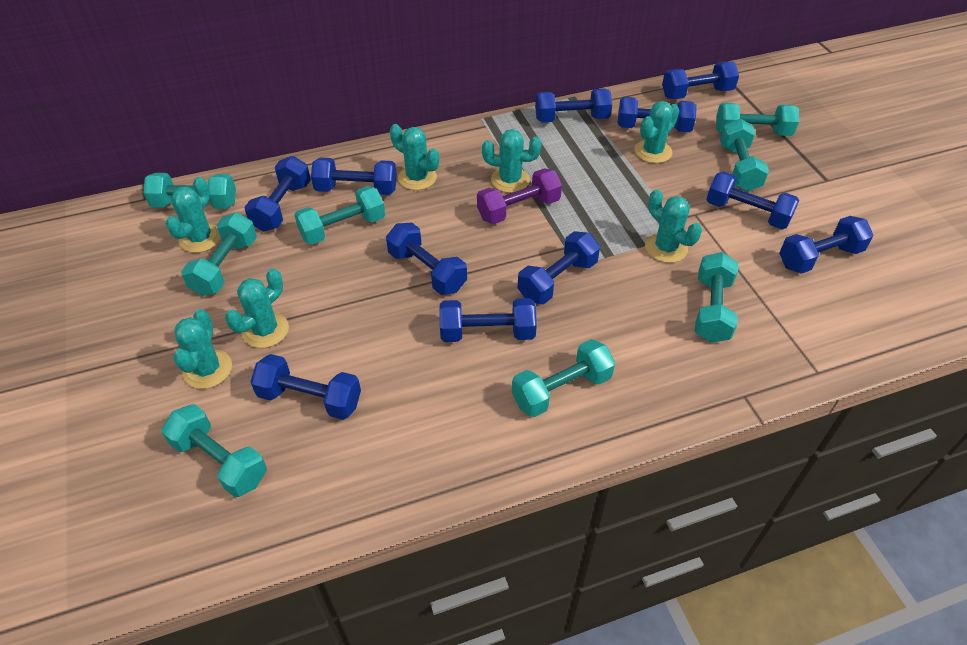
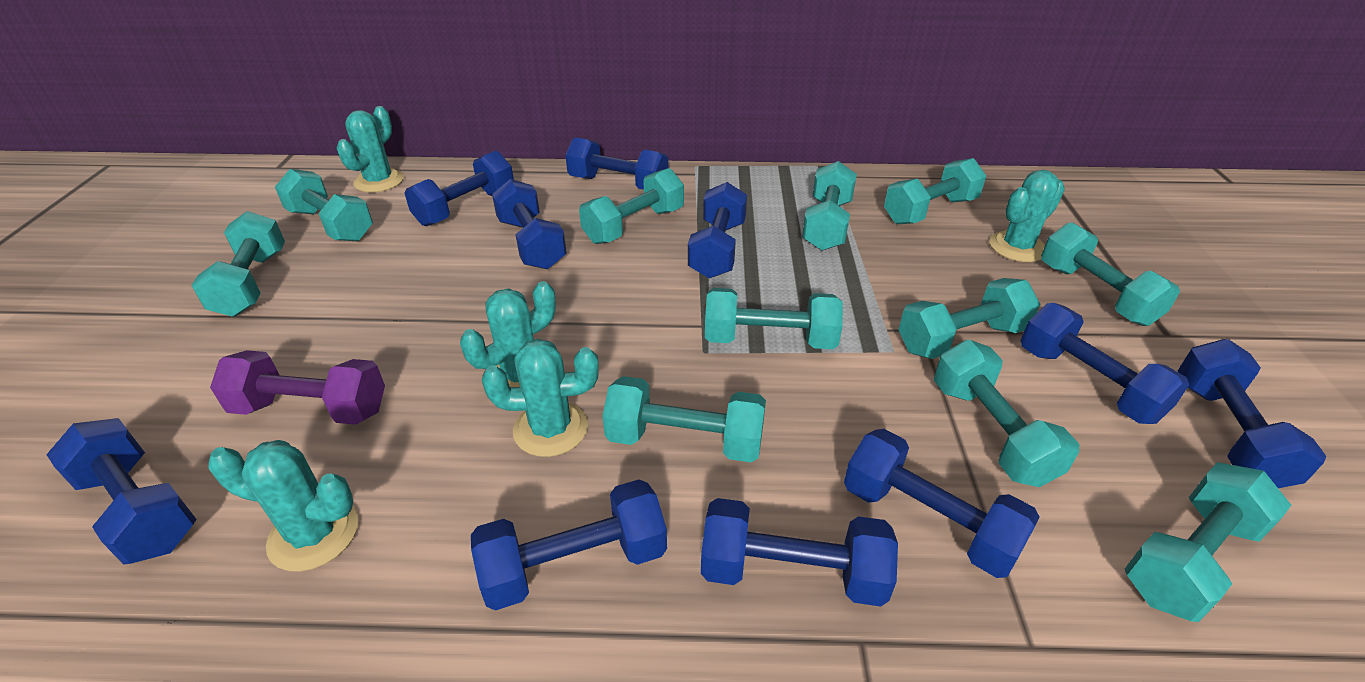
blue dumbbell: [244,156,311,232] [250,354,361,420] [311,157,397,195] [386,223,467,295] [440,298,537,342] [517,231,600,304] [535,89,612,123] [618,97,697,132] [662,61,739,99] [706,171,799,229] [779,216,874,274] = 11 -> [46,418,197,565] [405,151,514,226] [471,479,667,610] [492,179,567,269] [565,137,668,190] [688,182,747,278] [701,498,898,606] [844,429,1039,578] [1020,303,1189,424] [1177,339,1326,488] = 10
turquoise cactus: [165,177,221,253] [174,309,232,389] [225,269,289,348] [390,124,439,190] [482,129,542,193] [634,101,679,163] [645,189,702,263] = 7 -> [208,440,358,572] [337,106,404,193] [460,281,556,387] [482,339,599,457] [990,170,1065,262] = 5
turquoise dumbbell: [143,173,236,209] [161,404,267,497] [181,212,257,296] [295,186,385,245] [512,339,615,417] [695,252,738,343] [716,103,799,136] [720,119,769,192] = 8 -> [191,211,285,317] [275,169,373,241] [579,168,684,244] [603,376,766,462] [705,288,843,349] [802,161,857,251] [884,158,986,224] [898,278,1040,359] [934,340,1079,487] [1041,222,1180,326] [1125,462,1291,622] = 11

